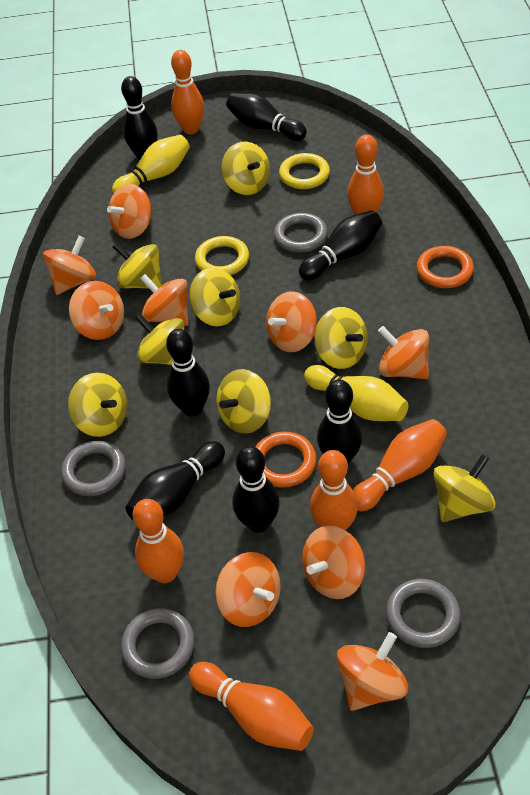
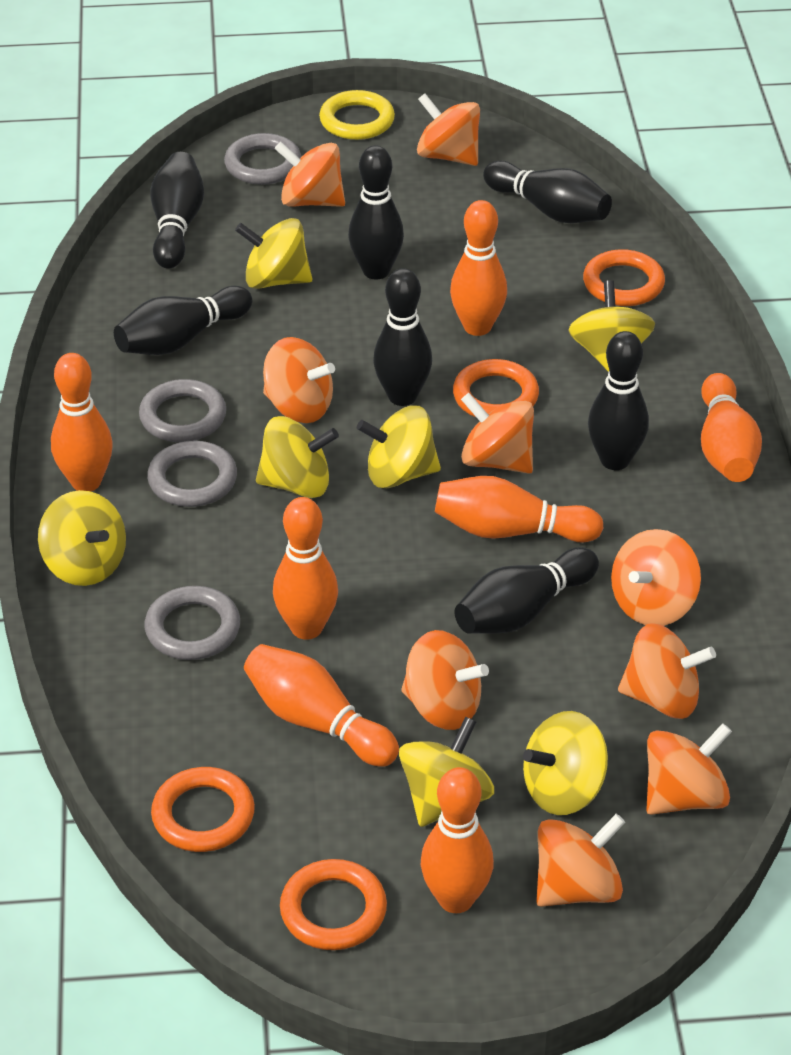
orange bowling pin: [133,499,184,583] [171,50,204,134] [189,662,314,751] [310,450,358,530] [347,134,384,215] [353,419,447,511] = 6 -> [51,353,113,491] [244,644,399,767] [273,497,338,640] [421,767,494,913] [435,476,603,543] [450,200,507,336] [701,373,762,482] = 7
orange ring: [256,432,317,488] [417,246,474,288] = 2 -> [151,767,255,852] [280,859,387,950] [453,359,539,418] [583,249,665,306] = 4
yellow bowling pin: [112,135,190,194] [304,365,408,421] = 2 -> none = 0
yellow ring: [195,236,249,275] [279,153,330,189] = 2 -> [319,90,395,140] = 1
yellow spinning top: [68,373,127,437] [112,242,162,289] [135,314,184,365] [189,268,240,326] [216,369,271,434] [222,142,270,195] [314,307,368,369] [433,454,495,522] = 8 -> [38,490,126,586] [235,218,312,289] [256,416,339,498] [357,406,441,488] [399,717,494,827] [523,711,608,815] [569,280,655,372] = 7

